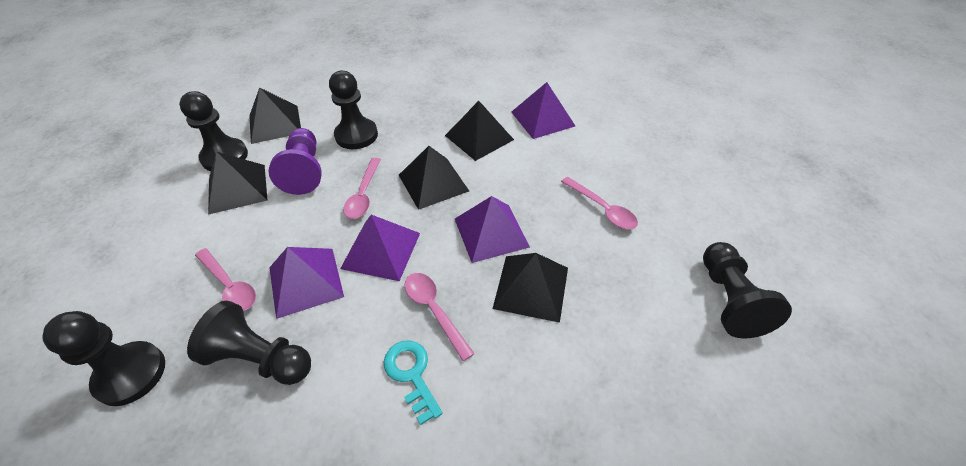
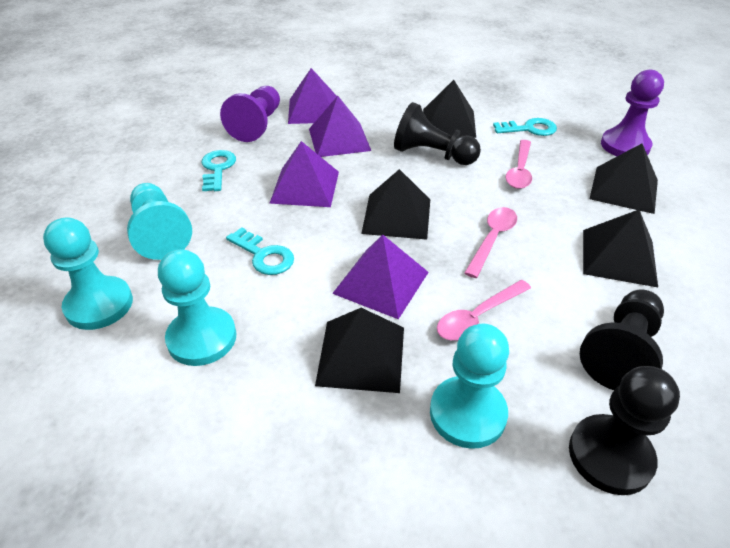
black pawn: [42,311,165,406] [179,91,248,171] [187,301,311,385] [329,71,378,149] [703,242,792,339] = 5 -> [394,102,481,165] [569,366,680,495] [580,289,664,390] = 3
pink spoon: [195,248,256,311] [343,158,381,219] [404,273,475,361] [561,177,638,229] = 4 -> [437,280,531,340] [464,207,517,278] [506,140,532,189] = 3
purple pawn: [269,128,322,195] = 1 -> [220,86,280,142] [601,70,664,156] = 2
turquoise key: [383,340,443,425] = 1 -> [202,150,236,191] [226,227,294,275] [493,118,557,136] = 3
turquoise pawn: none = 0 -> [43,217,133,330] [127,183,192,260] [158,249,236,366] [430,324,509,449] = 4

